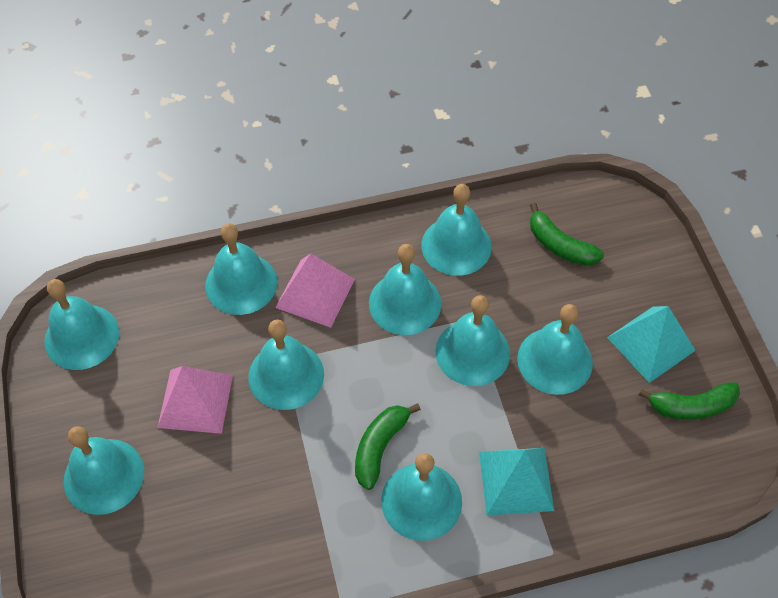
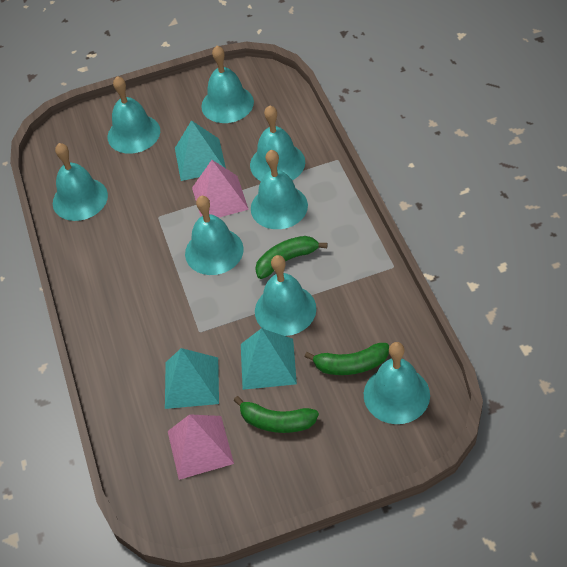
turquoise bell: [44,279,119,370] [64,426,144,515] [205,223,277,315] [248,319,324,410] [369,244,441,335] [381,453,462,541] [421,184,492,276] [435,295,510,386] [517,304,593,395] = 9 -> [53,143,108,221] [108,76,160,154] [185,196,244,275] [201,46,254,123] [250,105,305,181] [251,150,308,229] [255,255,316,336] [364,342,430,424] = 8
turquoise pyramid: [479,448,554,516] [607,306,696,383] = 2 -> [165,348,219,409] [175,120,226,181] [241,328,297,390] = 3

